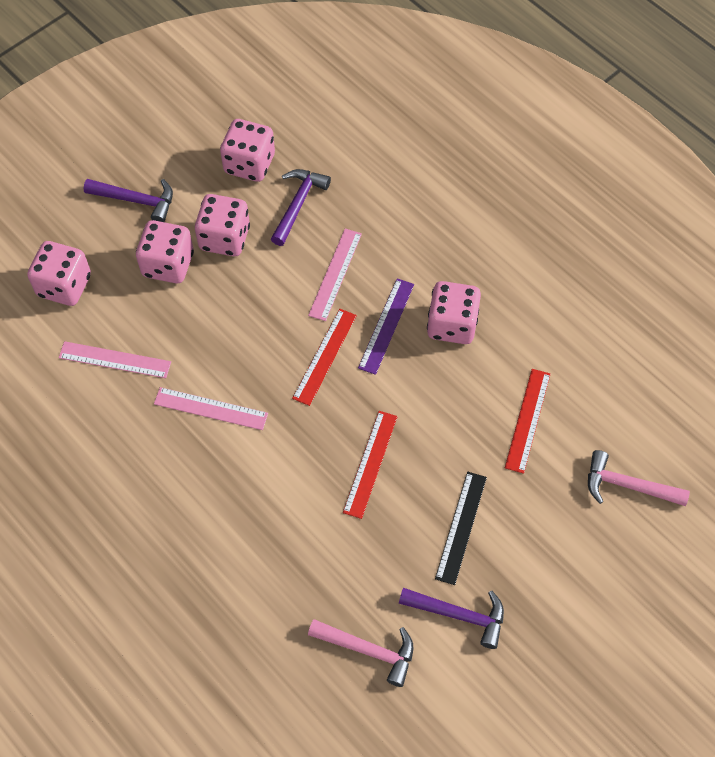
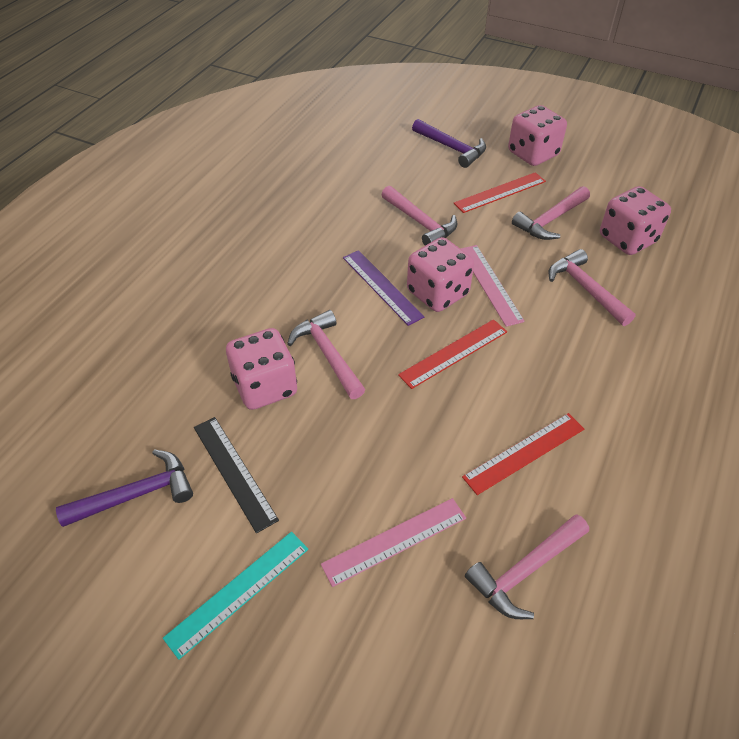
pink dice: [27,241,91,306] [136,220,194,284] [195,194,250,256] [220,119,275,182] [427,281,481,344] = 5 -> [226,328,297,410] [407,237,474,312] [508,105,567,166] [600,186,671,255] = 4
pink hammer: [308,619,413,687] [588,450,690,506] = 2 -> [287,310,366,399] [381,186,457,246] [465,514,589,619] [512,186,590,240] [549,249,636,326] = 5
pink ruler: [59,341,171,378] [154,387,268,430] [308,229,362,321] = 3 -> [321,498,466,587] [461,245,525,327] = 2
purple hammer: [84,179,173,222] [271,169,331,246] [399,588,504,649] = 3 -> [56,449,193,527] [412,119,486,168] = 2
turquoise ruler: none = 0 -> [163,531,308,660] = 1

